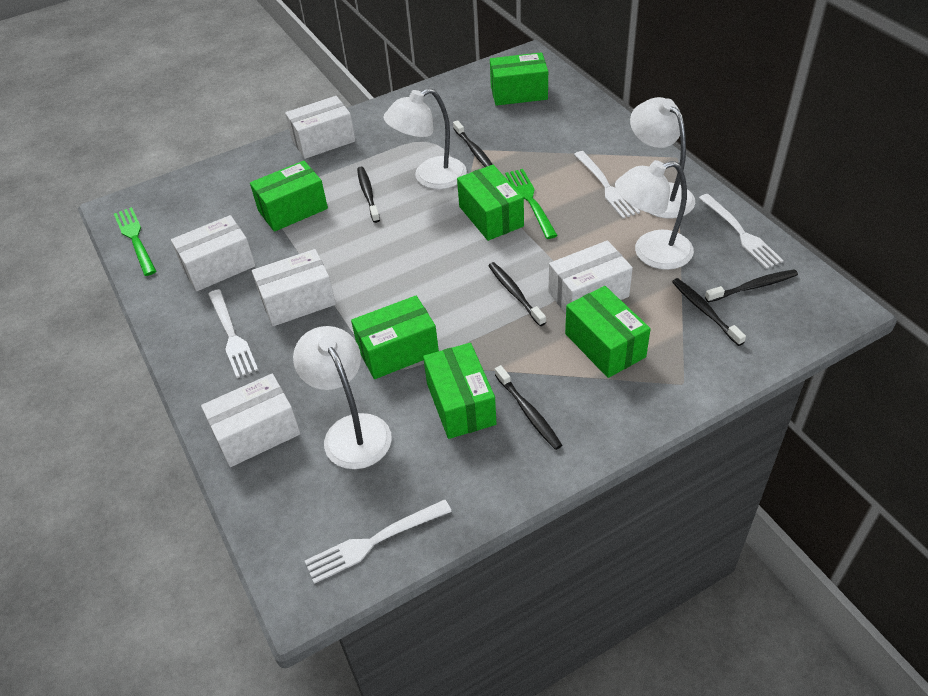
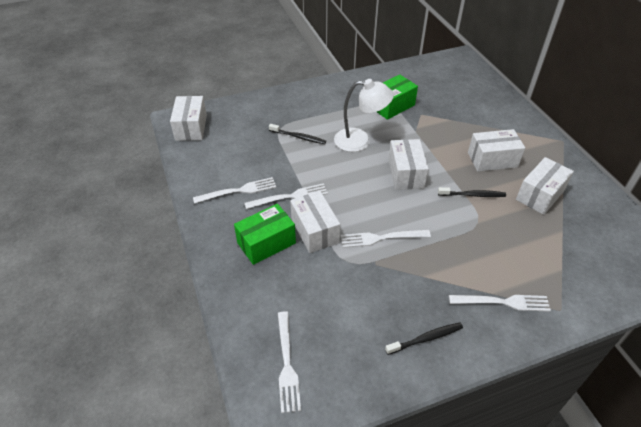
black toothbrush: [357,167,380,223] [453,120,493,167] [488,262,546,326] [495,365,562,450] [672,278,746,346] [705,269,798,303] = 6 -> [269,124,326,144] [385,322,463,355] [438,187,506,197] = 3
green box: [250,161,328,232] [351,296,439,379] [423,343,497,439] [457,165,524,241] [490,52,548,106] [565,286,651,378] = 6 -> [234,204,296,265] [377,74,418,120] = 2
green fork: [114,207,156,276] [505,169,558,239] = 2 -> none = 0
white fork: [208,289,258,378] [305,499,452,584] [574,151,640,219] [699,194,784,269] = 4 -> [193,177,277,204] [245,183,328,209] [278,311,301,413] [341,230,431,248] [449,295,551,312] = 5
white lamp: [293,326,392,469] [383,88,467,189] [615,160,694,270] [630,97,695,219] = 4 -> [334,79,394,152] = 1

